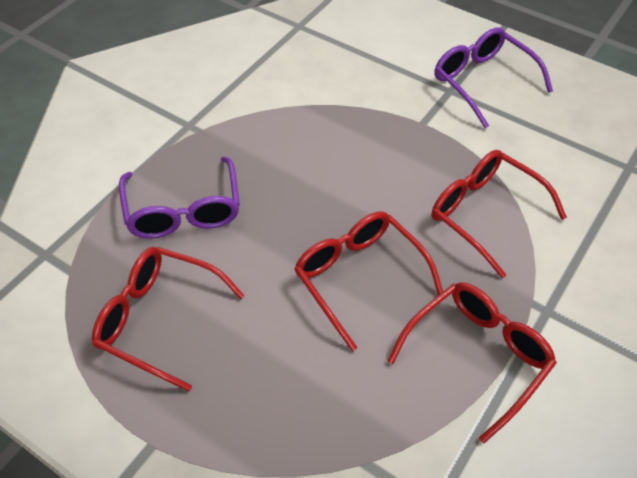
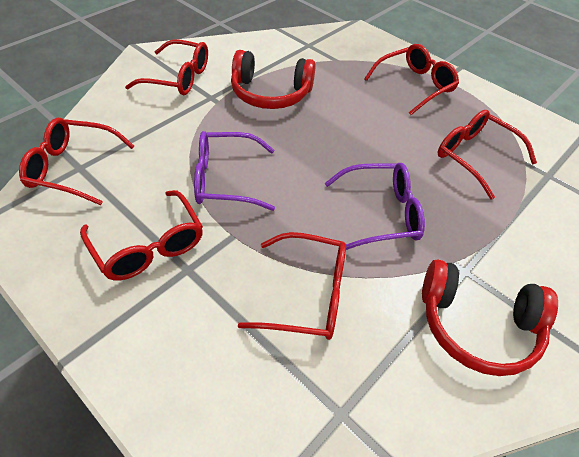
red glasses: [92,247,245,392] [294,211,443,351] [387,282,557,443] [432,150,567,278] = 4 -> [19,118,134,205] [80,190,203,280] [125,40,208,95] [237,232,346,340] [364,44,459,115] [438,110,537,200] = 6
red headphones: none = 0 -> [231,50,316,109] [422,259,558,376] = 2

